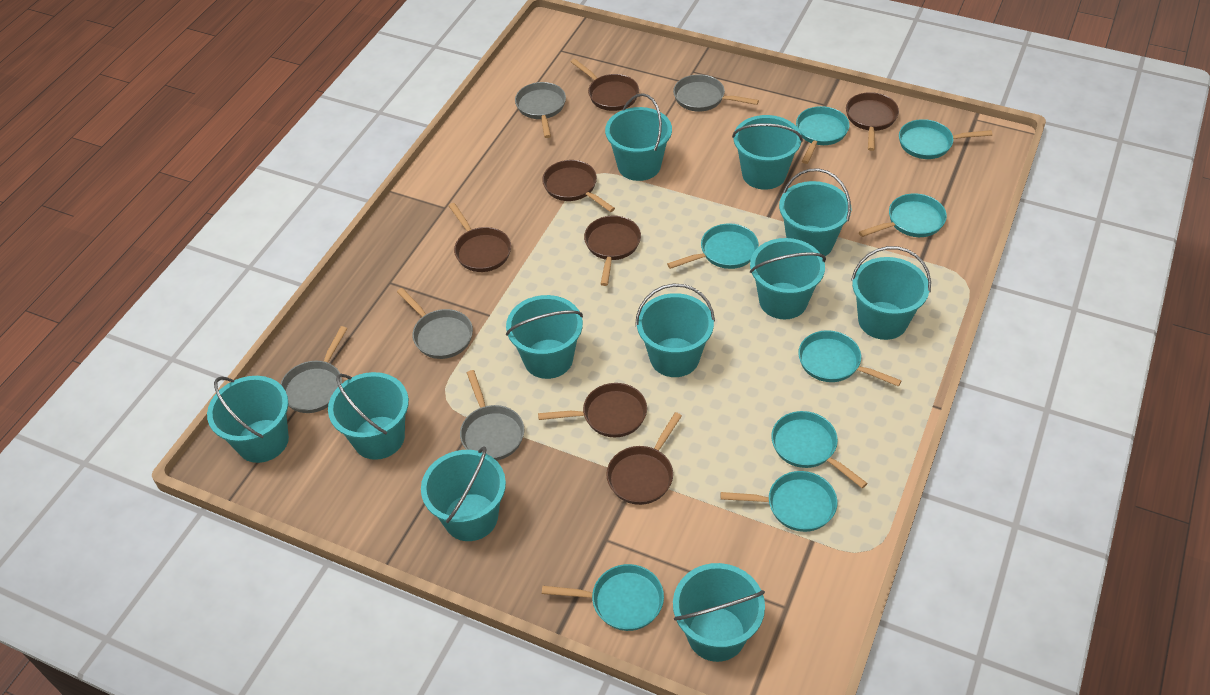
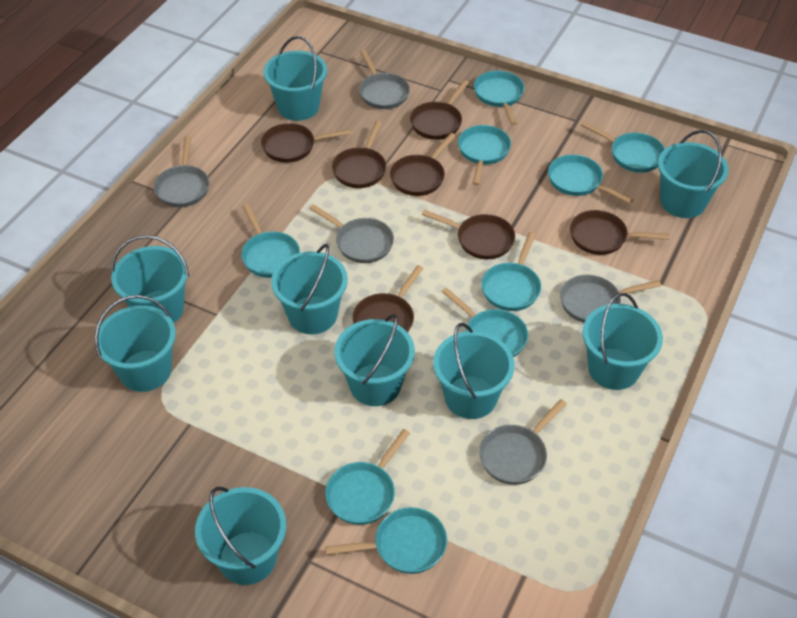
turquoise bucket: [207,376,289,463] [328,372,409,460] [421,446,506,541] [506,295,583,379] [605,93,672,181] [635,284,715,377] [673,563,765,662] [732,115,803,190] [750,238,826,319] [779,168,851,256] [851,246,931,340] = 11 -> [95,295,176,392] [111,235,189,323] [195,487,286,585] [263,36,327,121] [271,244,348,334] [335,314,415,406] [433,323,515,419] [582,293,663,390] [658,130,729,218] = 9
turquoise pan: [542,564,664,631] [667,223,759,269] [721,471,837,532] [771,411,868,488] [796,106,849,164] [798,330,901,386] [859,193,947,237] [899,119,993,159] = 8 -> [241,204,300,278] [325,429,410,525] [325,507,447,574] [442,287,528,357] [458,125,511,186] [474,71,524,125] [481,232,541,311] [548,155,633,204] [581,121,665,173] = 9

